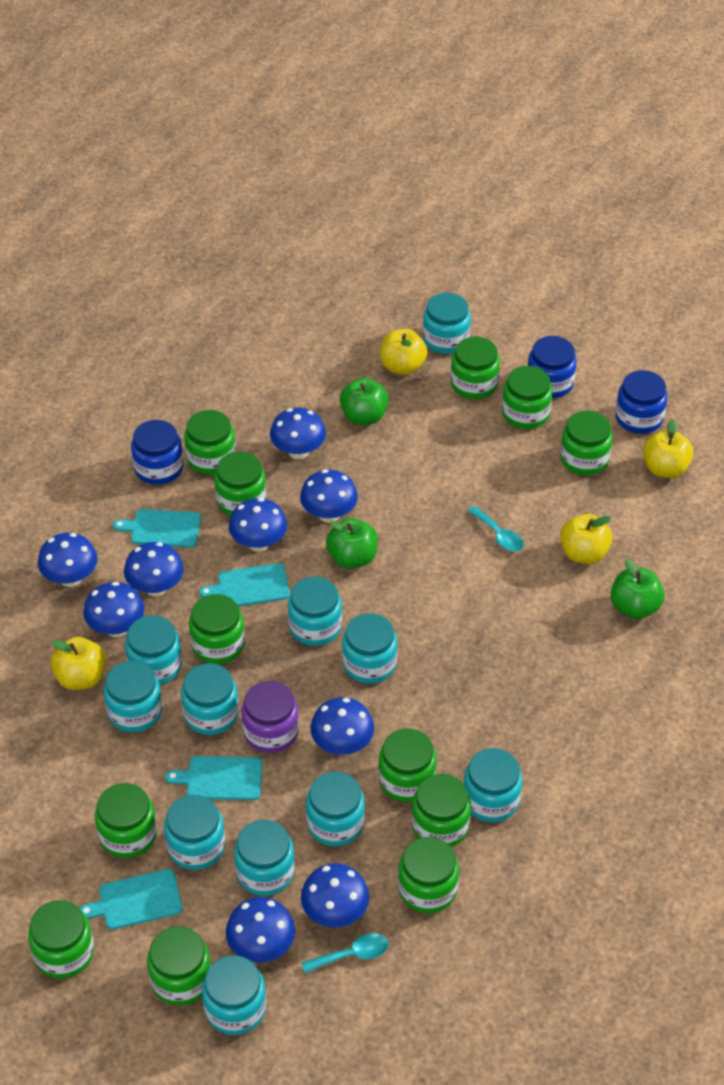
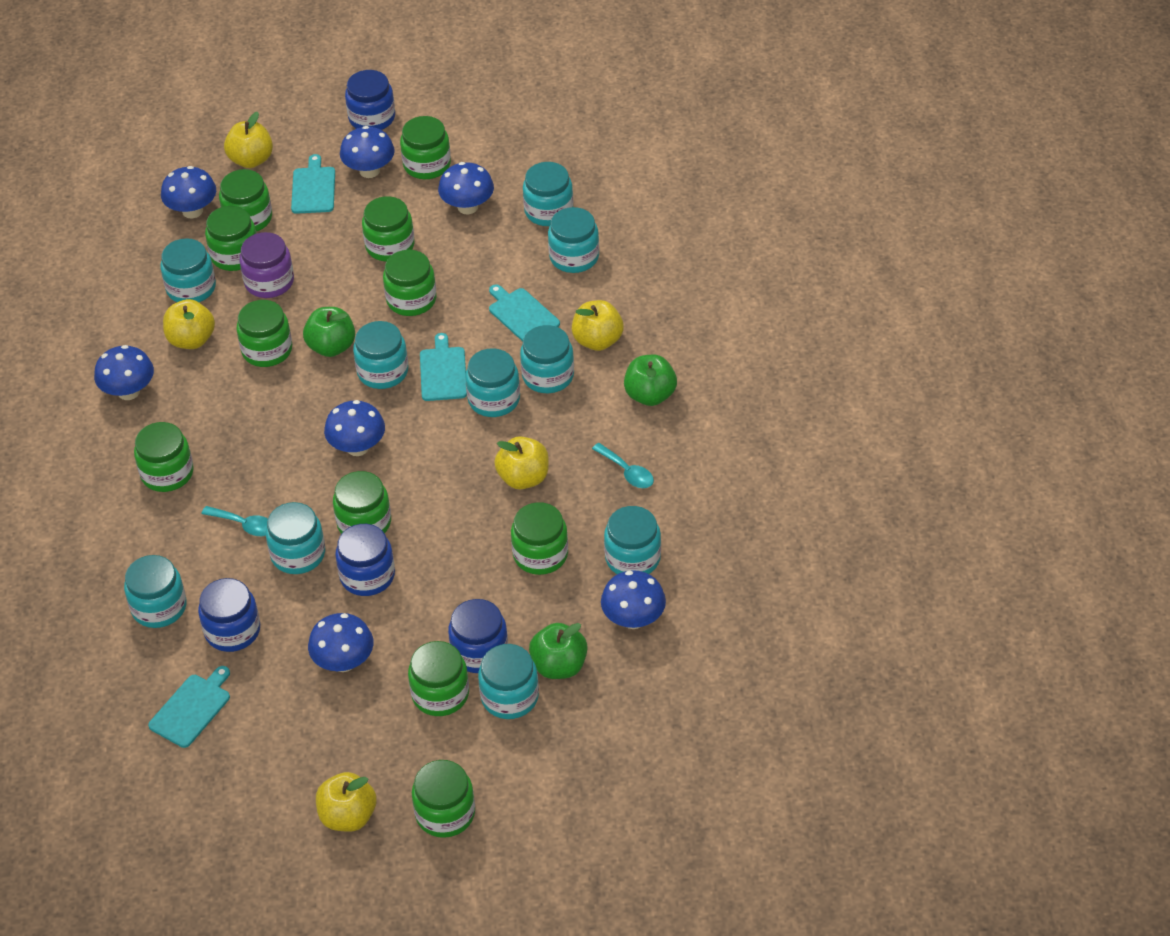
blue jar: [131,420,183,485] [527,336,577,398] [615,370,668,434] = 3 -> [198,578,260,652] [335,524,395,596] [345,70,395,130] [448,599,508,673] = 4
blue mushroom: [38,533,98,587] [83,582,144,637] [124,542,184,596] [226,897,295,963] [229,498,287,552] [270,408,326,459] [300,469,358,523] [301,863,369,928] [310,697,374,755] = 9 -> [94,345,154,400] [161,166,216,219] [308,613,373,672] [324,400,385,456] [340,126,395,178] [438,162,494,214] [601,570,666,629] = 7
green jar: [28,900,94,979] [95,783,157,858] [147,926,211,1005] [184,410,236,474] [189,594,245,664] [214,452,266,516] [378,729,437,802] [398,837,459,913] [412,774,471,847] [451,337,500,399] [502,366,552,429] [560,411,613,475] = 12 -> [134,422,194,492] [205,206,257,271] [219,169,272,232] [236,300,292,367] [333,471,391,534] [362,196,414,261] [383,250,436,316] [400,116,451,179] [408,641,469,716] [412,760,475,838] [511,502,568,575] = 11
turquoise jar: [104,661,162,732] [125,615,182,685] [164,795,225,870] [181,663,239,735] [202,955,266,1035] [234,820,295,896] [288,576,342,646] [306,771,365,846] [342,613,398,684] [423,293,471,354] [463,748,522,822] = 11 -> [124,555,187,628] [161,238,216,302] [266,502,325,574] [353,321,409,389] [465,348,520,417] [478,644,539,719] [520,325,574,393] [523,162,573,226] [548,207,599,273] [604,506,661,574] = 10
yellow apple: [51,637,106,690] [380,329,428,375] [560,514,612,564] [643,419,694,478] = 4 -> [163,299,215,349] [224,112,273,168] [316,772,377,832] [494,436,549,489] [572,300,624,351] = 5

